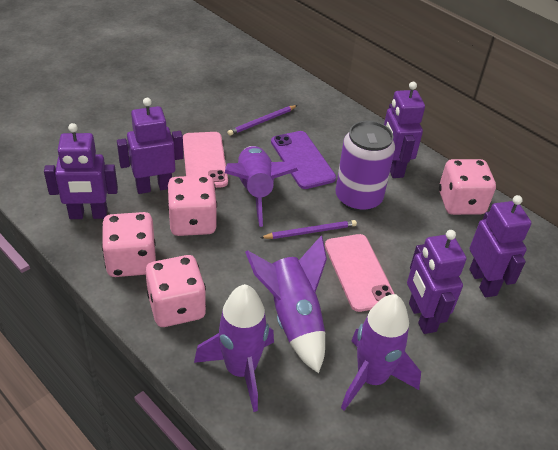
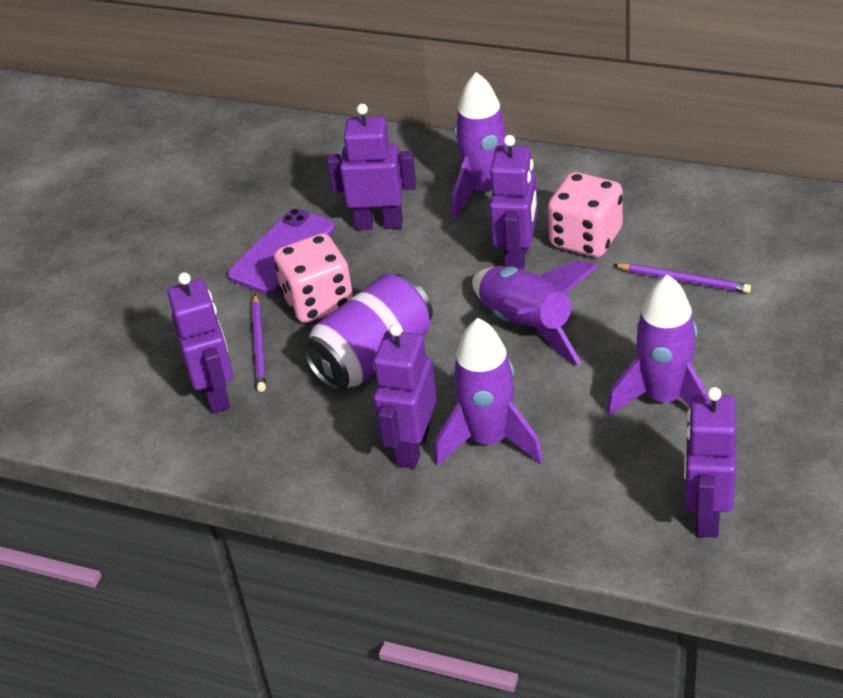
pink dice: [102,212,156,277] [145,255,206,327] [168,175,217,236] [439,159,496,215] = 4 -> [274,233,353,323] [548,172,623,257] = 2
pink phone: [183,132,228,188] [325,234,395,312] = 2 -> none = 0

